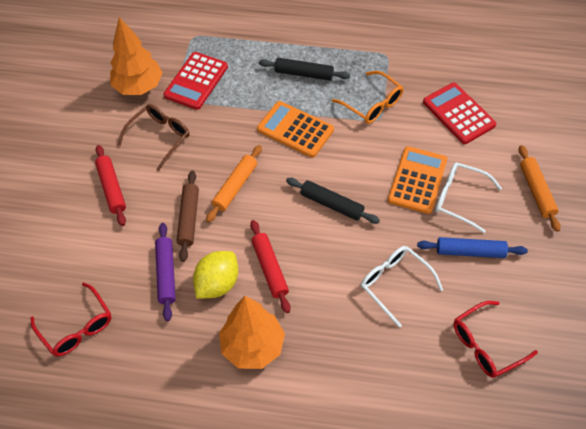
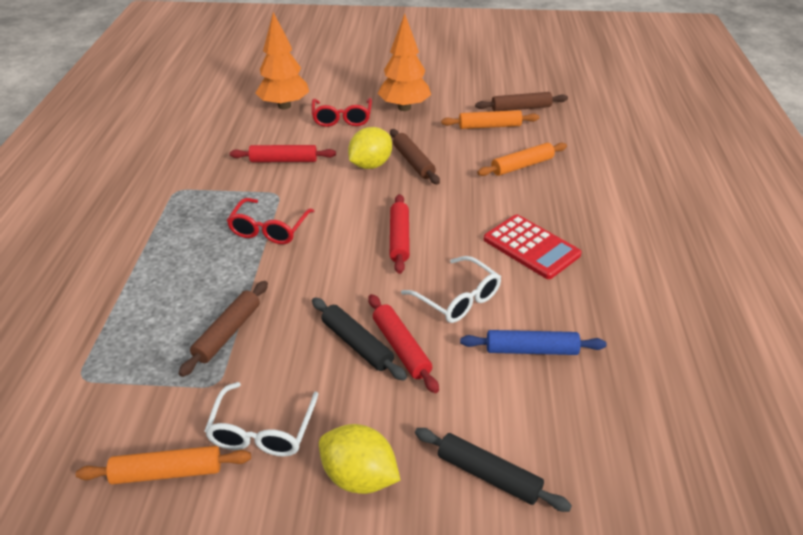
brown glasses: [118,104,189,171] = 1 -> none = 0
brown rolling pin: [177,170,199,262] = 1 -> [179,281,268,377] [390,129,440,184] [475,92,568,111] = 3
orange calculator: [257,101,334,158] [388,146,447,214] = 2 -> none = 0
orange glasses: [332,71,403,124] = 1 -> none = 0
orange rolling pin: [206,145,262,222] [518,145,561,232] = 2 -> [76,446,251,484] [441,110,539,129] [477,143,567,176] = 3
purple rolling pin: [155,223,176,321] = 1 -> none = 0
red calculator: [163,52,228,110] [423,82,496,144] = 2 -> [484,214,582,279] = 1
red rolling pin: [95,145,126,226] [250,220,291,313] = 2 -> [230,145,336,162] [368,294,439,393] [390,194,410,274] = 3
yellow lemon: [193,251,238,299] = 1 -> [319,424,401,494] [348,127,392,169] = 2

